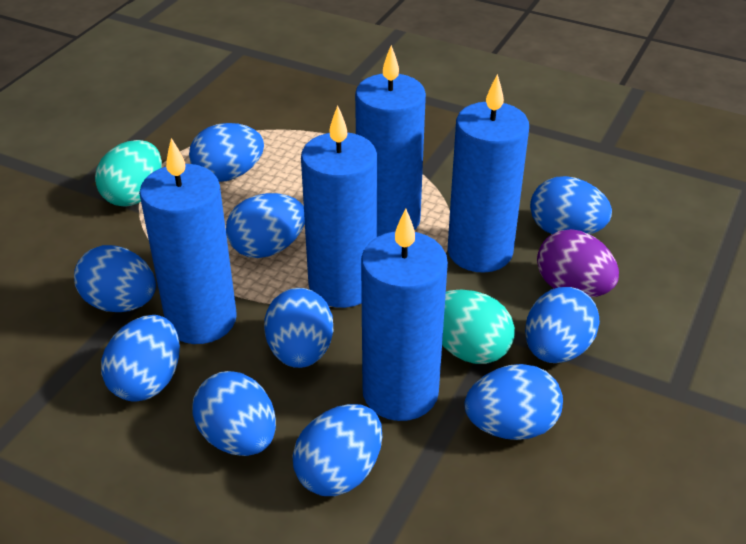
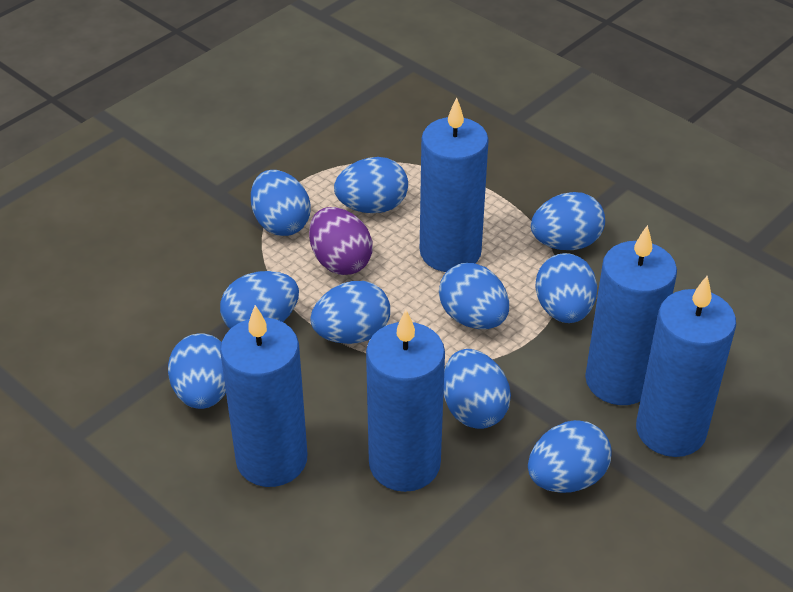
turquoise egg: [95,140,162,207] [442,290,515,364] = 2 -> none = 0

